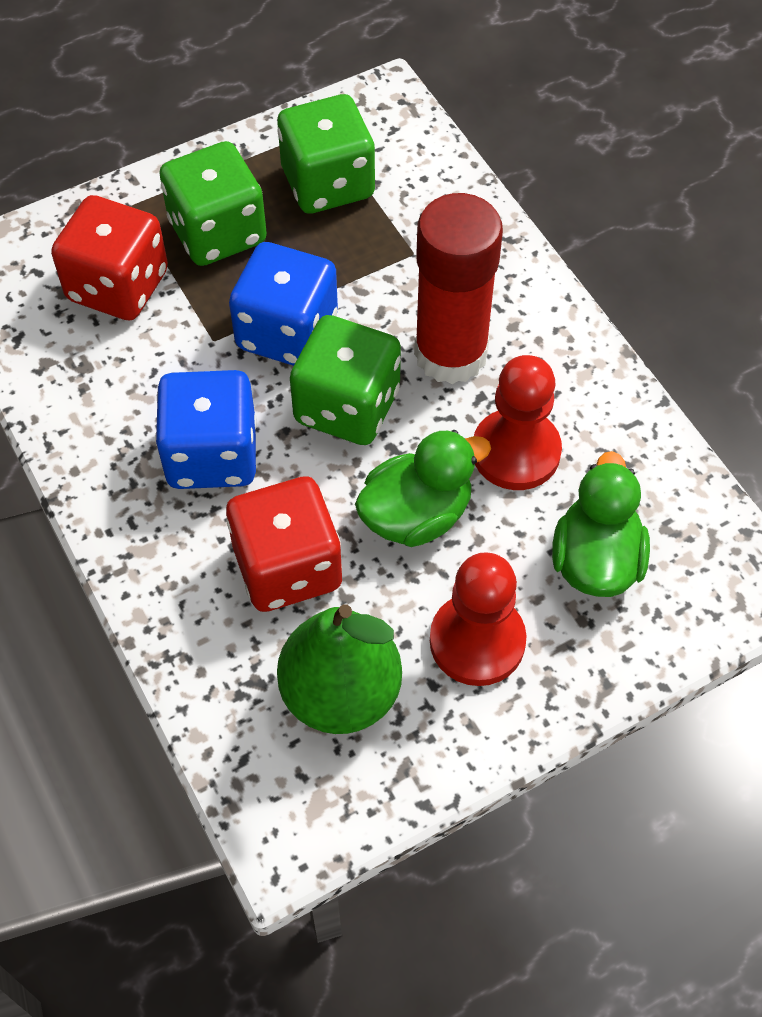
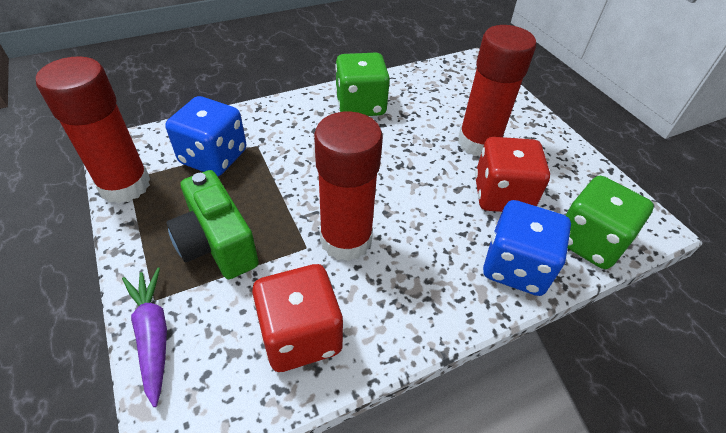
green camera: none = 0 -> [166,170,259,279] = 1
green dice: [159,141,267,266] [277,94,375,214] [290,315,401,445] = 3 -> [335,53,390,116] [565,176,654,269] = 2
green duck: [355,430,491,547] [552,451,650,597] = 2 -> none = 0
green pear: [277,604,402,734] = 1 -> none = 0
purple carrot: none = 0 -> [122,267,167,407] = 1
red glue stick: [414,193,503,384] = 1 -> [36,56,150,204] [314,111,383,261] [458,25,536,156] = 3
red pawn: [430,552,526,686] [474,355,562,490] = 2 -> none = 0

